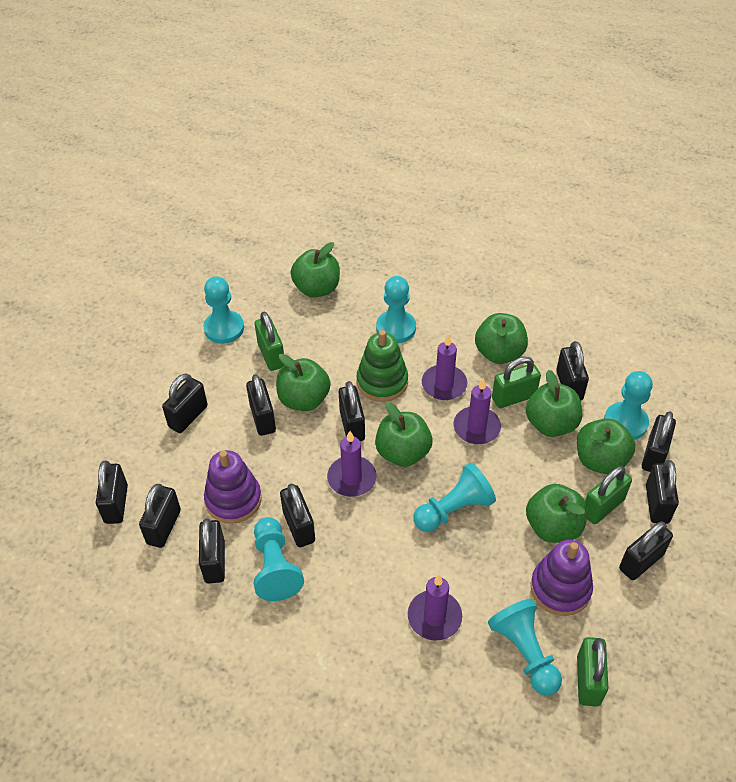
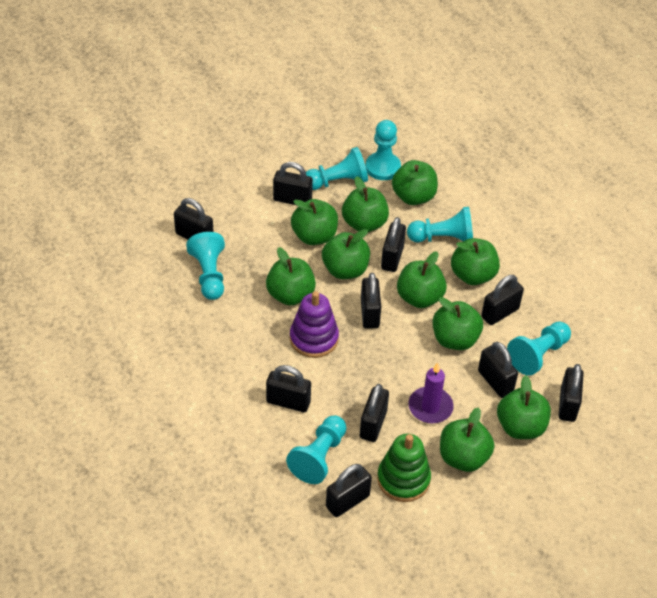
black padlock: [96,461,128,524] [139,484,181,548] [162,373,208,433] [199,518,225,584] [246,374,276,436] [280,484,315,547] [339,381,365,441] [556,341,589,401] [619,522,673,580] [642,411,676,472] [646,460,679,524] = 11 -> [174,198,214,239] [266,365,311,412] [273,162,313,205] [326,464,372,517] [360,384,389,442] [361,273,381,329] [381,217,406,272] [478,342,518,398] [481,275,524,325] [559,364,584,422] = 10
green apple: [276,354,331,411] [291,242,340,298] [375,402,432,467] [475,313,528,364] [526,370,582,437] [526,484,587,543] [577,418,635,474] = 7 -> [266,247,316,305] [291,199,338,245] [322,229,370,279] [342,176,389,232] [392,160,438,205] [397,251,447,308] [433,297,483,350] [440,407,494,472] [451,238,500,285] [497,375,551,439] = 10
green padlock: [255,312,284,371] [492,356,541,408] [577,637,608,707] [585,466,632,524] = 4 -> none = 0
purple candle: [327,431,376,497] [408,575,462,640] [422,334,467,400] [453,378,501,444] = 4 -> [408,362,454,423] = 1
purple stacking toy: [204,450,262,524] [531,540,593,616] = 2 -> [290,291,339,358] = 1

